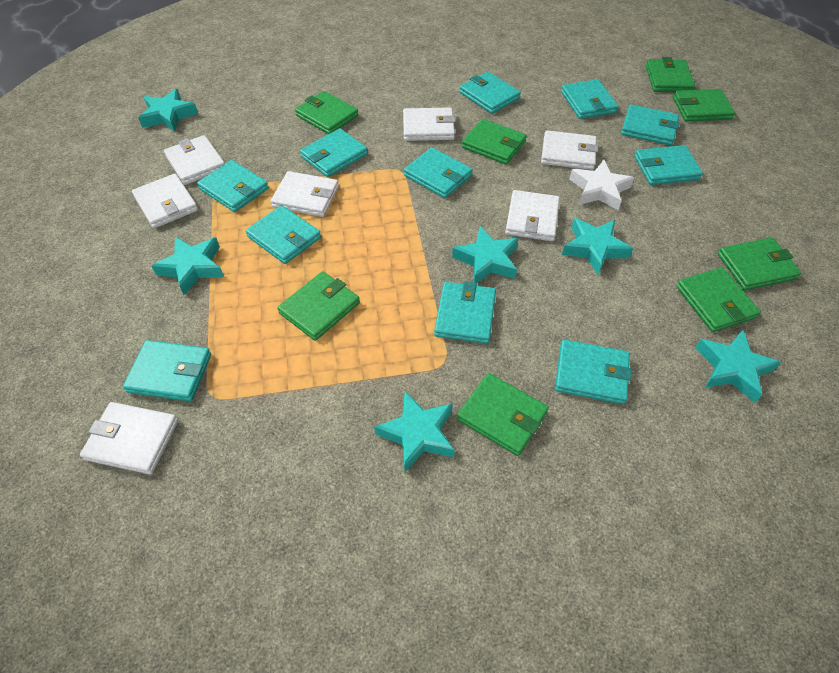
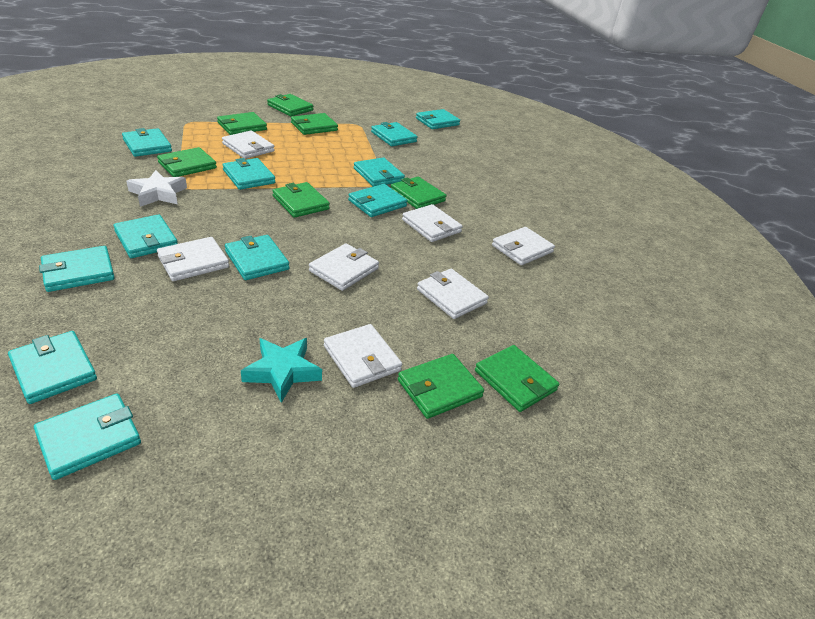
turquoise star: [138,89,198,132] [151,237,224,295] [374,391,455,472] [452,226,518,283] [562,218,633,274] [696,330,781,403] = 6 -> [241,338,322,403] = 1

